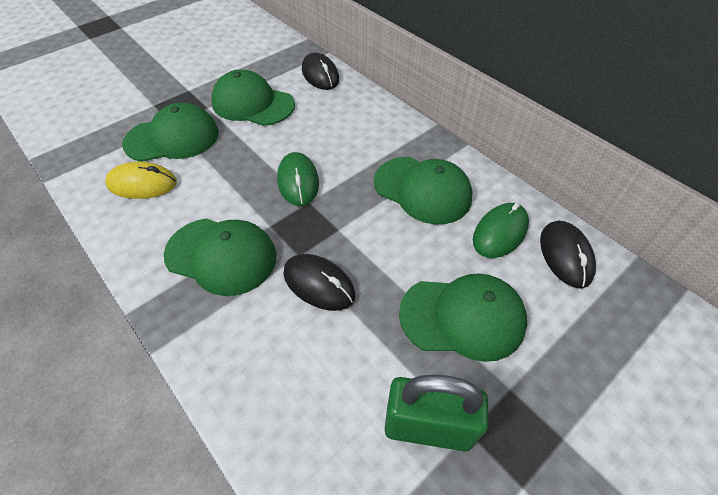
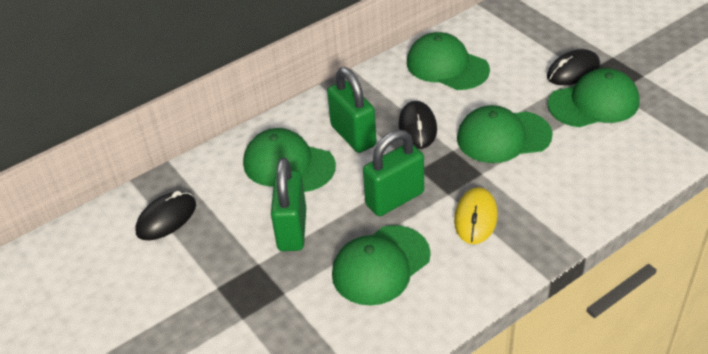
green mouse: [277,152,319,206] [473,202,529,258] = 2 -> none = 0
green padlock: [384,375,488,452] = 1 -> [271,158,306,251] [327,67,377,153] [363,130,424,216] = 3

